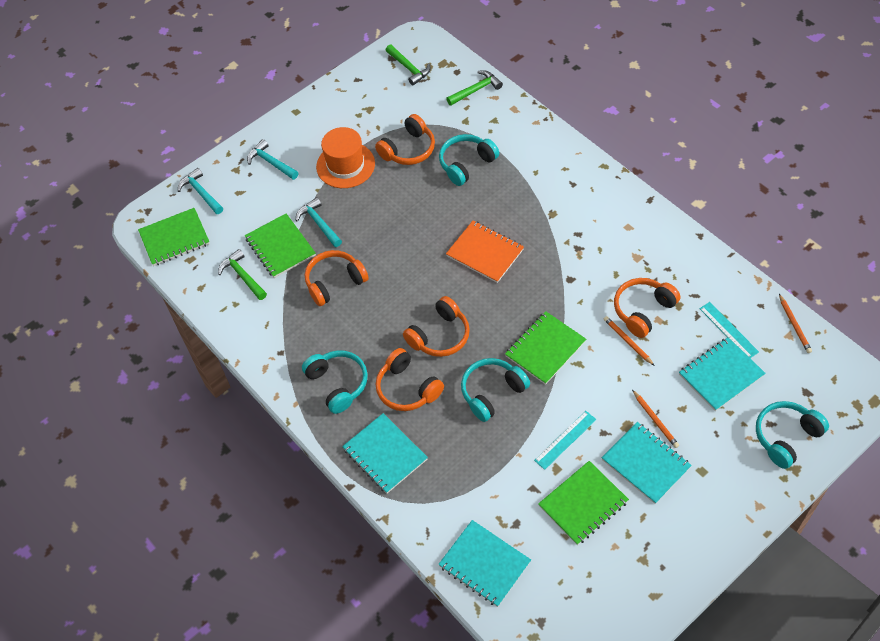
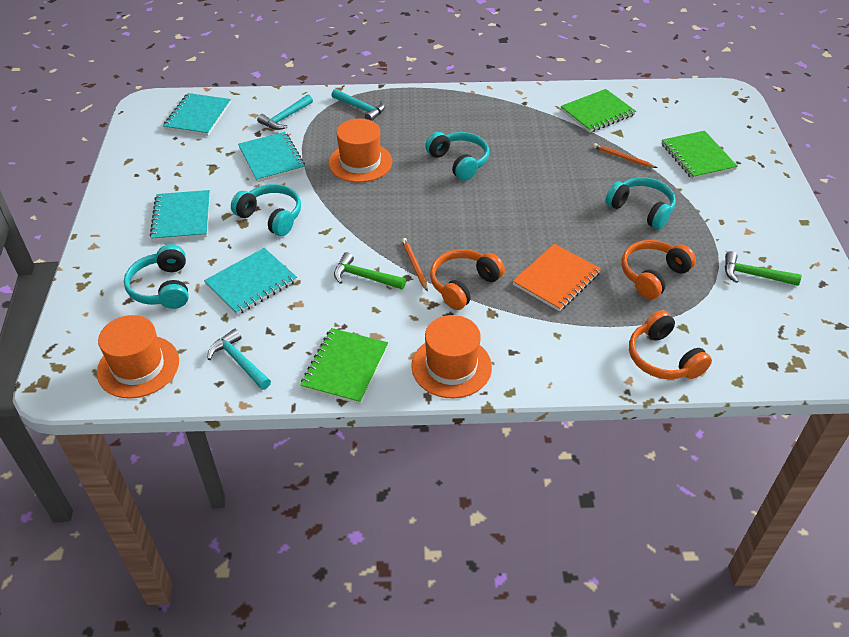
green hammer: [218,249,267,300] [386,44,431,85] [446,70,503,106] = 3 -> [334,252,406,289] [725,251,801,286] = 2
green notebook: [138,208,210,266] [245,213,316,278] [505,311,586,385] [538,461,629,545] = 4 -> [300,328,388,404] [560,89,636,133] [661,131,738,179] = 3
orange hat: [316,127,375,188] = 1 -> [97,315,179,399] [328,118,392,183] [411,315,492,398] = 3
orange headphones: [305,250,369,306] [375,114,435,165] [376,348,444,411] [403,296,470,357] [614,278,680,338] = 5 -> [430,249,505,310] [622,240,696,299] [629,310,712,379] = 3
orange pencil: [604,316,655,366] [632,390,679,448] [779,294,812,353] = 3 -> [402,238,428,292] [593,143,657,168] = 2
turquoise ruler: [534,411,596,470] [700,302,759,358] = 2 -> none = 0

